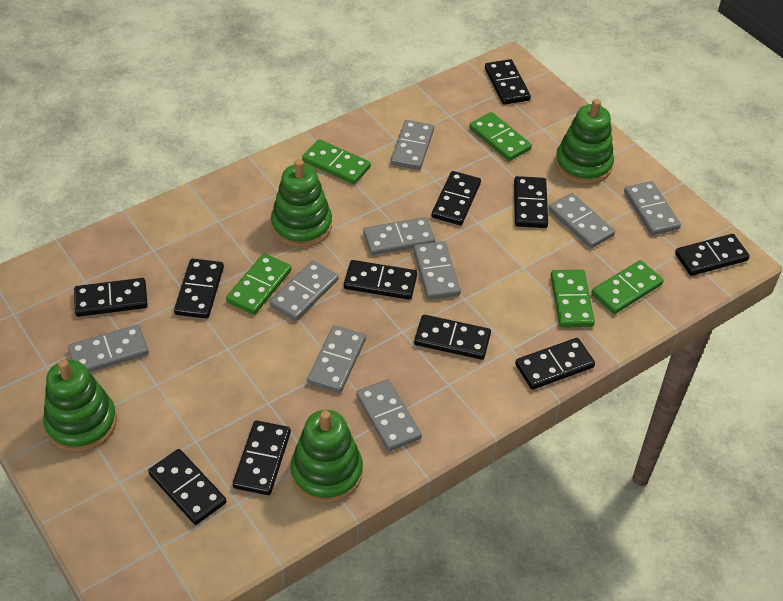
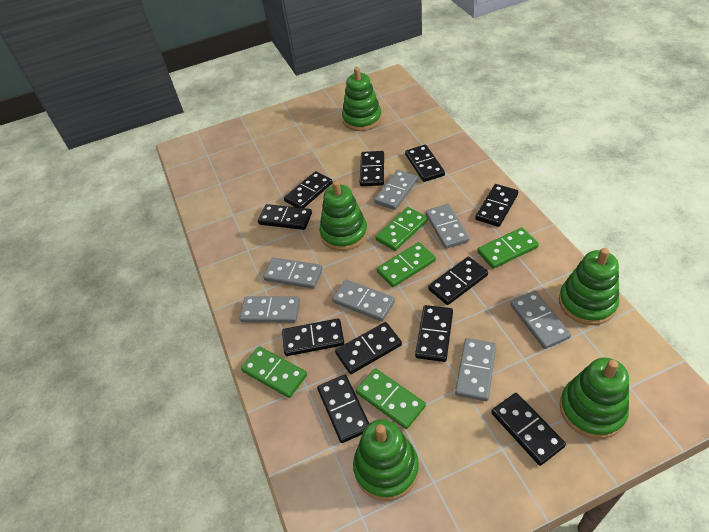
green stacking toy: [43,359,117,452] [271,159,332,247] [290,410,363,503] [555,99,614,185] = 4 -> [319,180,368,251] [342,67,382,131] [353,419,419,501] [559,248,619,325] [560,358,629,439] = 5
grey domino: [68,325,149,372] [270,260,338,321] [307,325,366,393] [356,379,422,451] [363,217,435,255] [391,120,434,170] [413,241,461,300] [548,193,615,248] [624,181,681,235] = 9 -> [240,296,300,323] [263,257,323,289] [332,279,395,321] [374,170,418,210] [426,204,470,249] [455,338,496,401] [510,291,571,349] = 7

